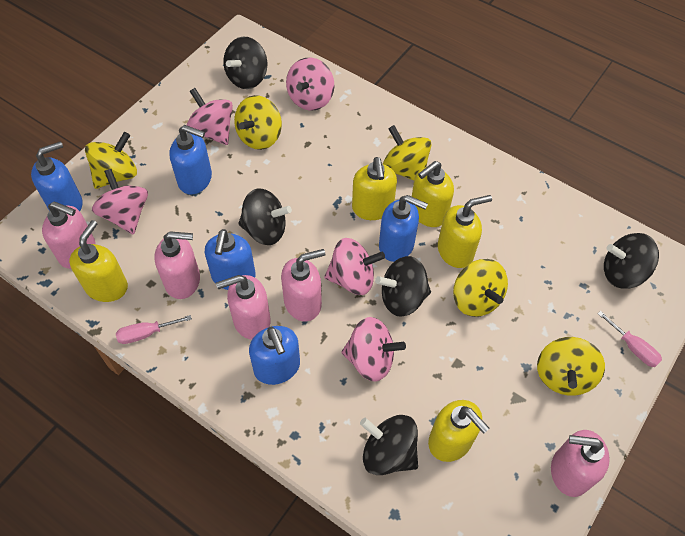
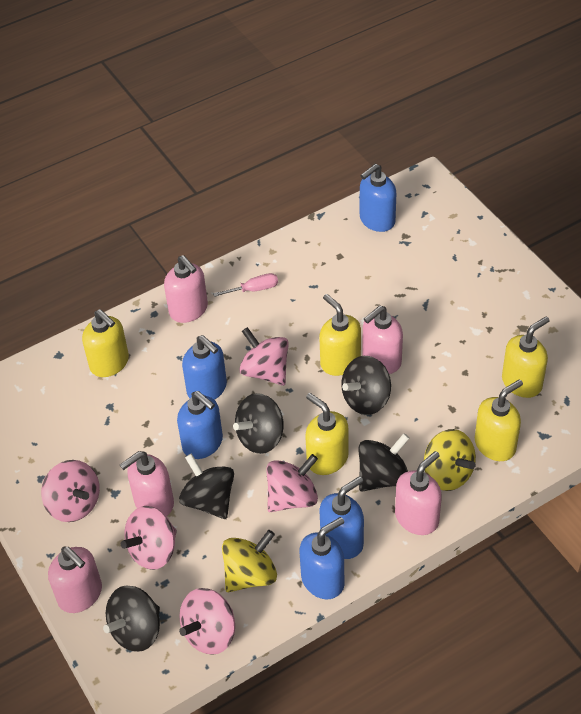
pink screwdriver: [116,315,192,344] [597,311,662,367] = 2 -> [213,273,278,297] = 1
yellow spinning top: [85,132,137,189] [234,95,282,150] [383,125,432,180] [453,259,508,317] [537,337,605,396] = 5 -> [222,530,277,592] [424,429,476,491] = 2

